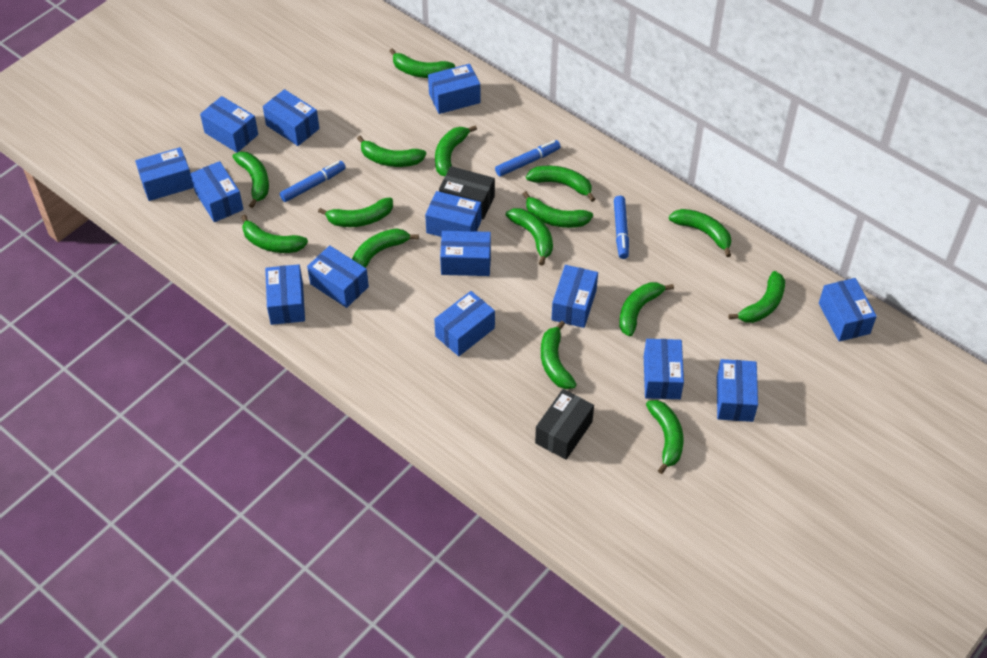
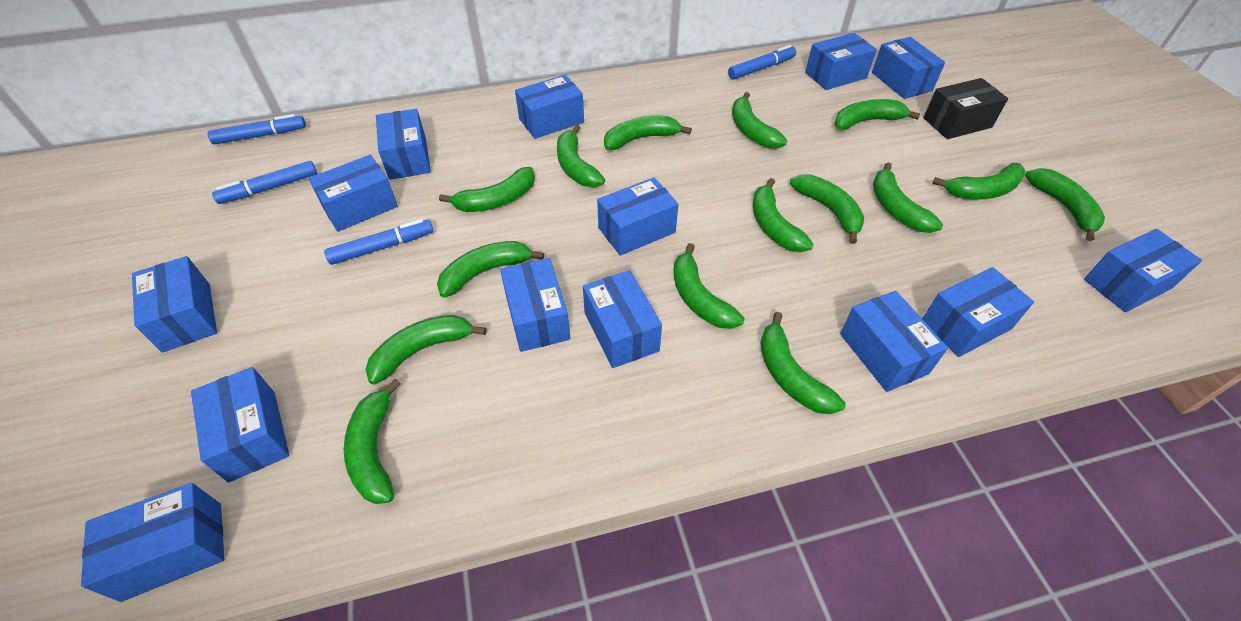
black box: [439,166,495,219] [535,389,594,460] = 2 -> [923,78,1008,139] = 1
blue marker: [280,161,346,202] [495,140,561,177] [614,196,629,259] = 3 -> [208,114,306,145] [212,161,317,204] [324,219,434,265] [728,45,796,79] = 4

